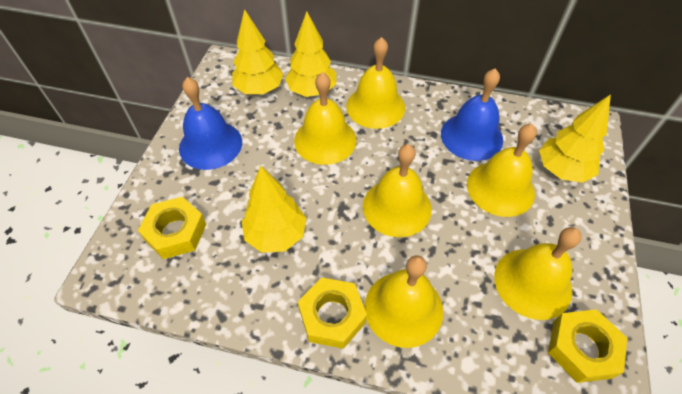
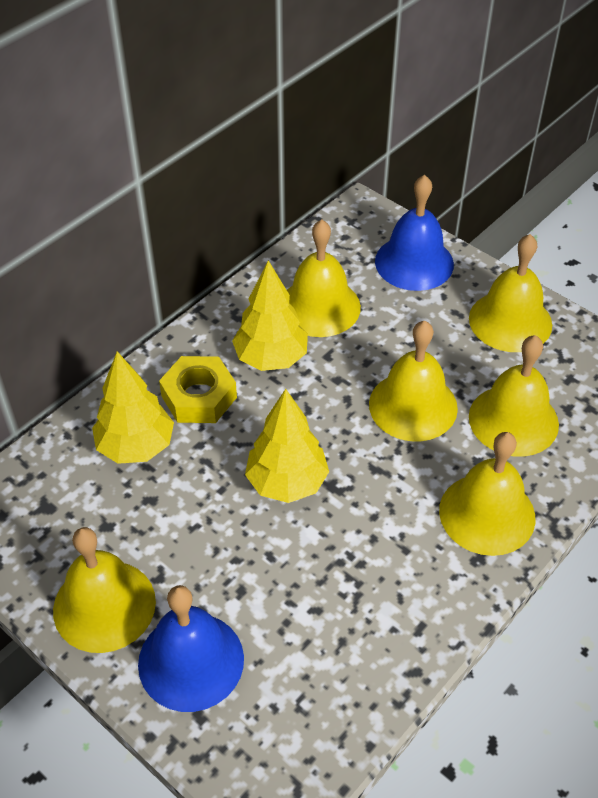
yellow nut: [138,197,206,259] [298,277,367,349] [548,309,627,383] = 3 -> [159,356,237,423] = 1
yellow tree: [232,9,283,94] [242,166,306,253] [285,11,336,97] [539,94,611,183] = 4 -> [92,352,174,464] [232,260,308,371] [245,389,329,503] = 3

